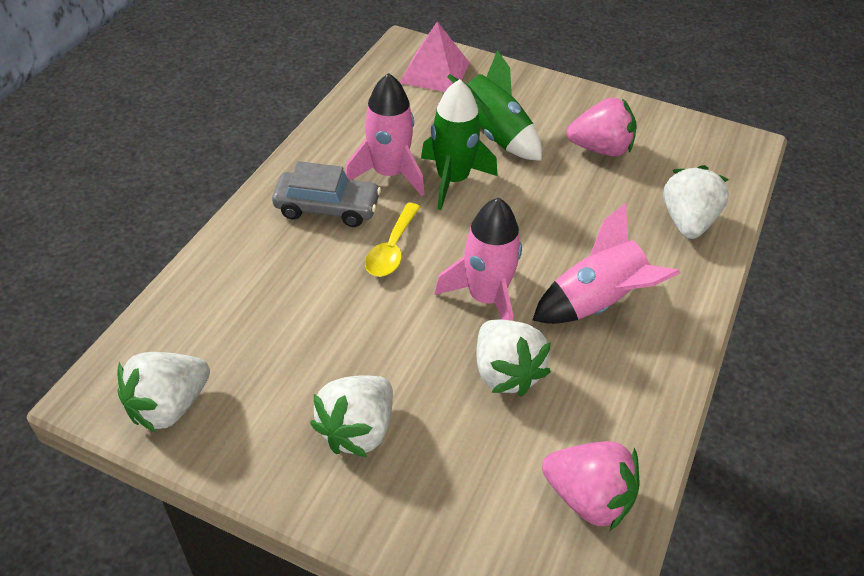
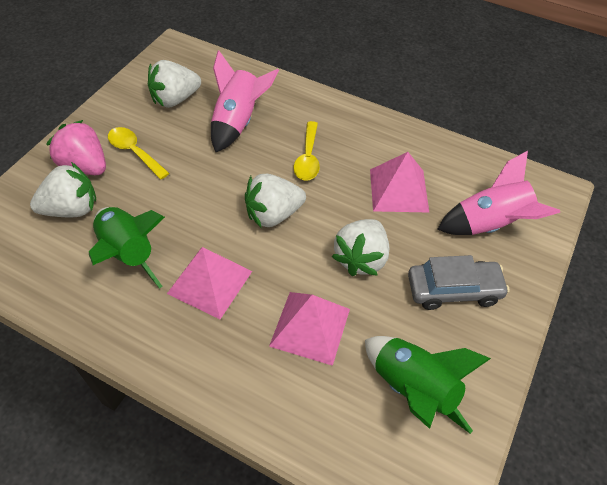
pink pyramid: [400,22,470,92] = 1 -> [167,247,252,319] [269,292,350,366] [370,152,429,212] = 3
pink rocket: [345,73,425,196] [434,198,522,321] [533,203,680,324] = 3 -> [211,50,279,152] [437,151,560,235] = 2
pink strawberry: [542,441,640,531] [566,97,637,157] = 2 -> [46,120,106,175] = 1
yellow spoon: [365,203,420,277] = 1 -> [108,127,169,180] [294,121,320,181] = 2

